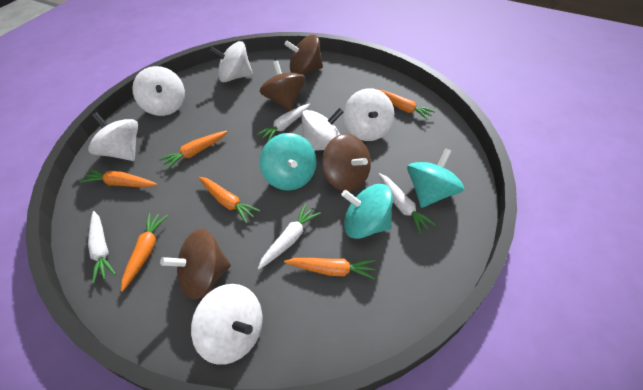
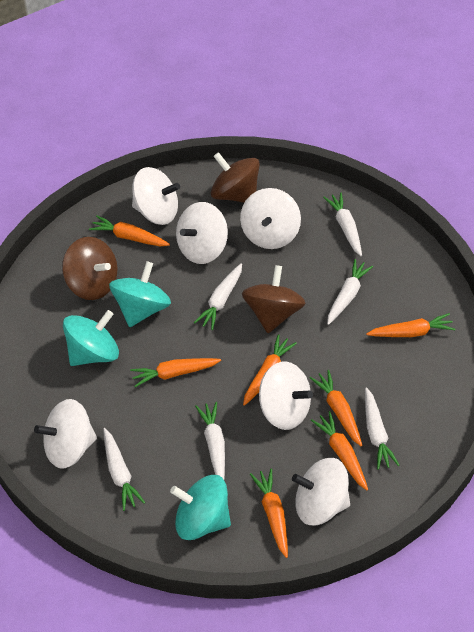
brown spinning top: [160,229,231,300] [260,60,306,111] [284,35,323,75] [322,134,371,192] = 4 -> [62,237,117,300] [211,152,260,203] [242,265,305,333] = 3
orange carrot: [80,169,157,187] [121,213,168,292] [159,131,228,170] [198,177,260,223] [284,258,376,279] [379,90,436,120] = 6 -> [89,215,170,246] [130,358,221,387] [243,334,297,406] [250,469,288,558] [310,370,362,447] [311,411,368,490] [366,313,455,337] = 7
white carrot: [88,211,116,284] [257,103,310,142] [258,204,321,270] [379,173,436,234] = 4 -> [103,428,146,511] [194,263,242,330] [195,402,225,480] [323,192,362,256] [327,259,373,325] [365,387,400,470] = 6

